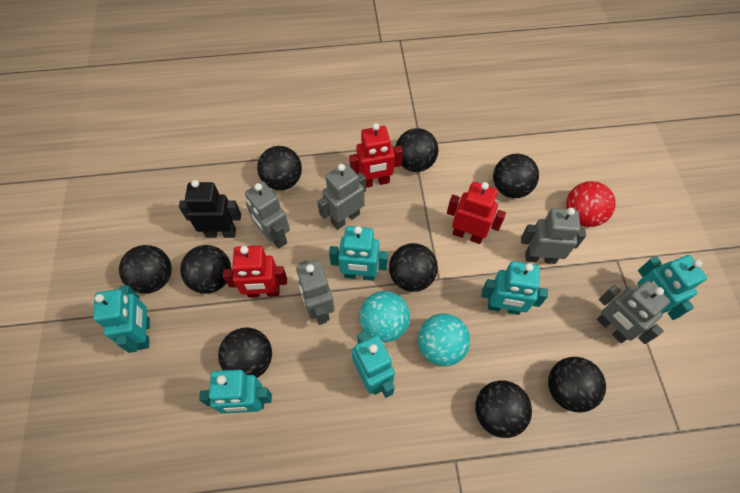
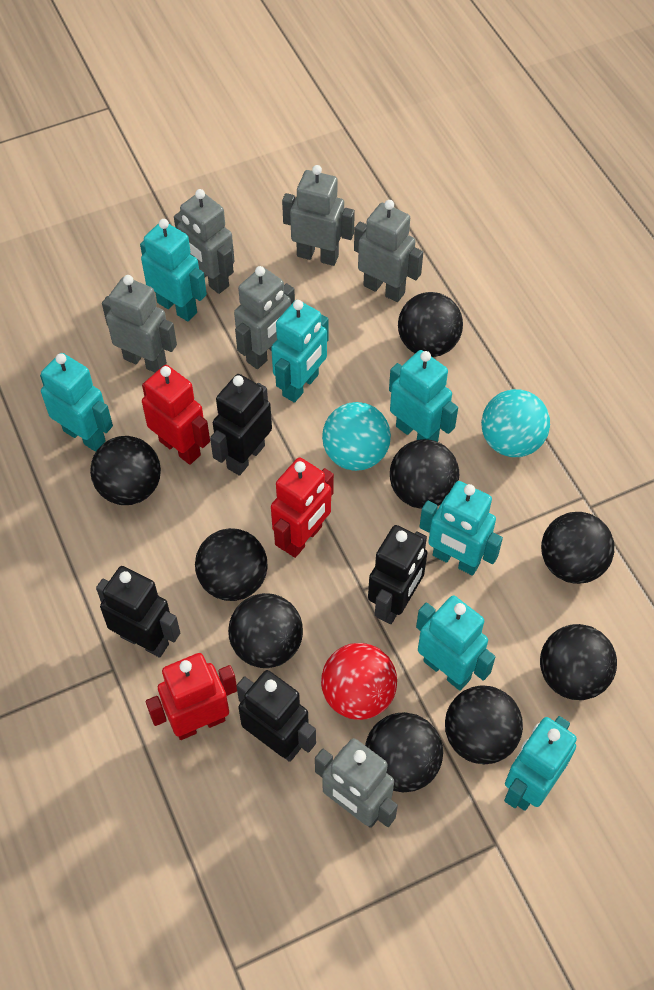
black robot: [179,180,241,238] = 1 -> [96,566,180,658] [210,374,272,476] [236,670,316,762] [368,525,427,624] = 4
grey robot: [245,181,290,249] [296,260,335,325] [317,163,366,230] [521,208,586,264] [597,281,670,344] = 5 -> [102,275,177,373] [174,189,235,294] [234,266,295,369] [282,165,355,266] [315,738,398,828] [354,200,423,302] = 6
turquoise robot: [93,285,150,353] [199,370,272,414] [329,226,388,281] [352,331,395,398] [481,261,548,315] [637,255,707,320] = 6 -> [40,353,113,451] [140,219,207,321] [271,300,329,403] [389,350,458,442] [416,595,495,691] [419,481,503,576] [504,716,577,811] = 7

